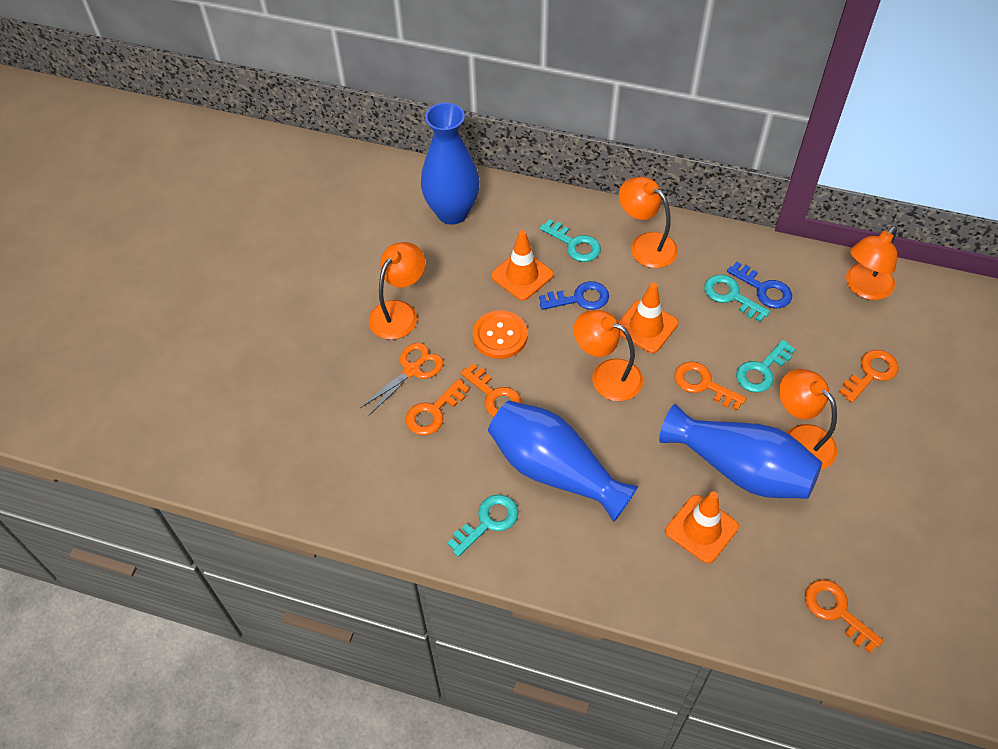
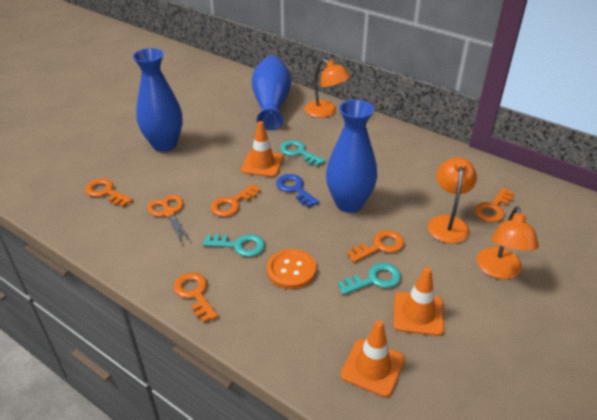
blue key: [539,281,609,310] [727,262,792,308] = 2 -> [276,174,319,207] = 1
orange lamp: [369,242,425,340] [574,310,643,401] [619,177,678,268] [779,369,837,470] [846,226,897,300] = 5 -> [305,59,351,118] [428,157,477,243] [477,206,539,279] = 3
turquoise key: [447,494,518,557] [540,219,601,262] [704,275,770,322] [736,340,795,393] = 4 -> [203,234,265,257] [280,140,325,166] [338,263,401,295] = 3

